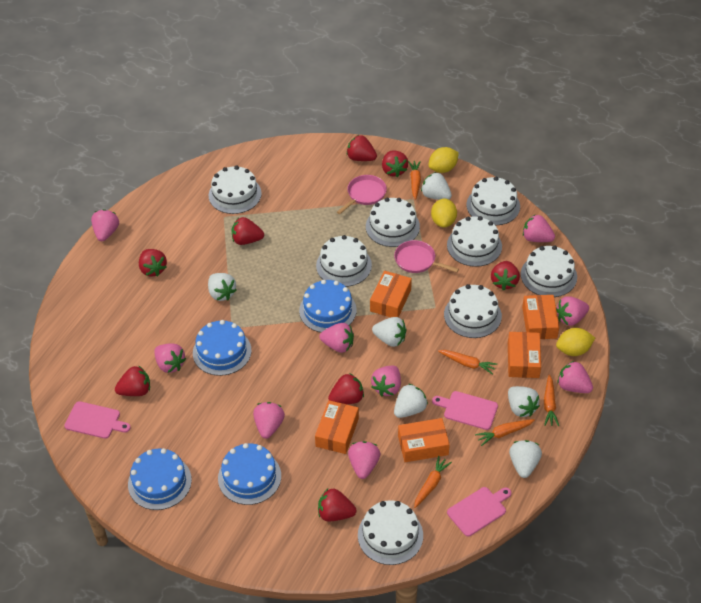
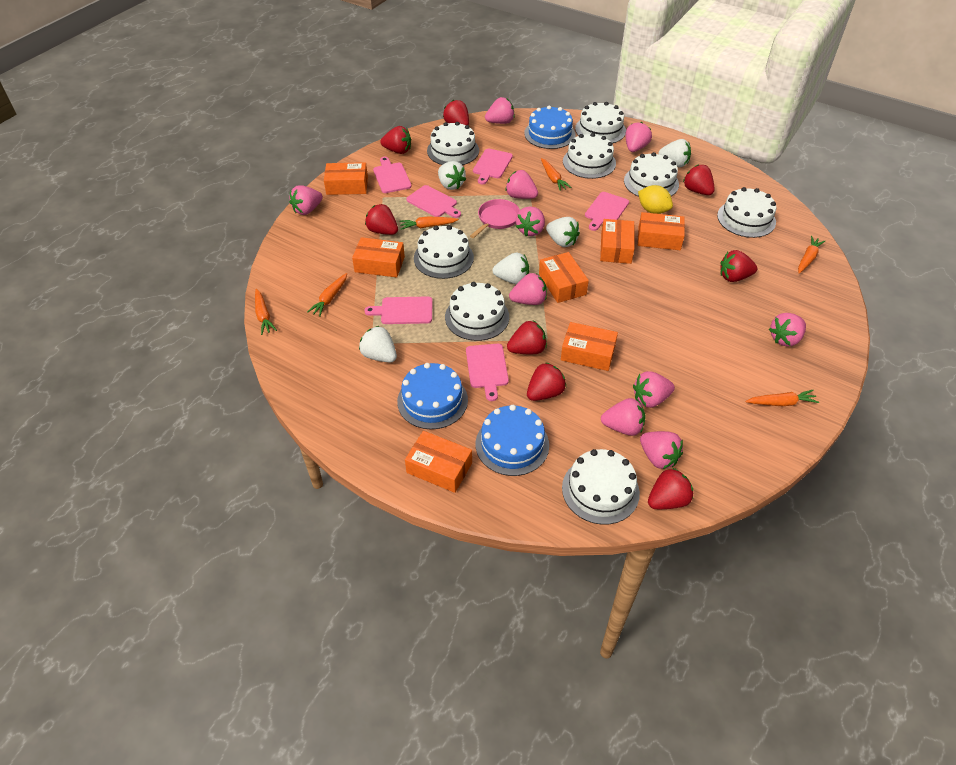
blue cake: [128,448,192,510] [193,320,252,376] [218,443,281,505] [299,280,357,332] = 4 -> [397,363,468,429] [476,405,549,476] [524,105,575,149] = 3
orange box: [315,400,359,454] [370,271,412,317] [398,418,450,462] [508,332,541,378] [522,295,559,339] = 5 -> [324,162,368,195] [352,237,405,278] [405,431,472,493] [539,252,589,303] [561,322,618,371] [600,219,634,264] [638,212,685,250] = 7
orange carrot: [408,161,421,200] [414,456,452,508] [438,350,497,375] [475,419,535,446] [544,375,559,426] = 5 -> [255,289,277,335] [307,273,347,317] [399,216,459,230] [541,158,572,191] [745,390,819,406] [798,236,825,274] = 6
pink cutting board: [64,401,131,439] [432,391,498,430] [447,487,511,536] = 3 -> [364,297,432,324] [373,157,412,193] [406,185,461,218] [466,344,509,401] [473,149,513,184] [585,192,629,231] = 6
pink pan: [337,175,387,214] [394,240,459,273] = 2 -> [470,199,520,238] = 1
pink strawberry: [91,209,119,241] [154,343,186,373] [253,402,285,439] [319,323,354,353] [348,441,380,479] [371,366,401,396] [523,215,555,242] [556,296,589,326] [557,361,593,393] = 9 -> [289,185,323,215] [485,97,515,124] [505,170,538,199] [509,273,547,305] [516,206,545,236] [601,398,646,436] [625,122,652,152] [633,371,675,408] [640,431,683,469] [769,313,806,347] = 10
white strawberry: [208,273,237,301] [372,317,406,347] [394,384,428,418] [421,172,452,200] [508,386,540,417] [509,440,542,478] = 6 -> [359,326,397,362] [438,161,466,190] [492,252,529,284] [546,217,580,247] [658,139,691,167] = 5
yellow lemon: [428,147,459,173] [431,199,457,228] [556,328,595,356] = 3 -> [638,185,673,214] = 1

